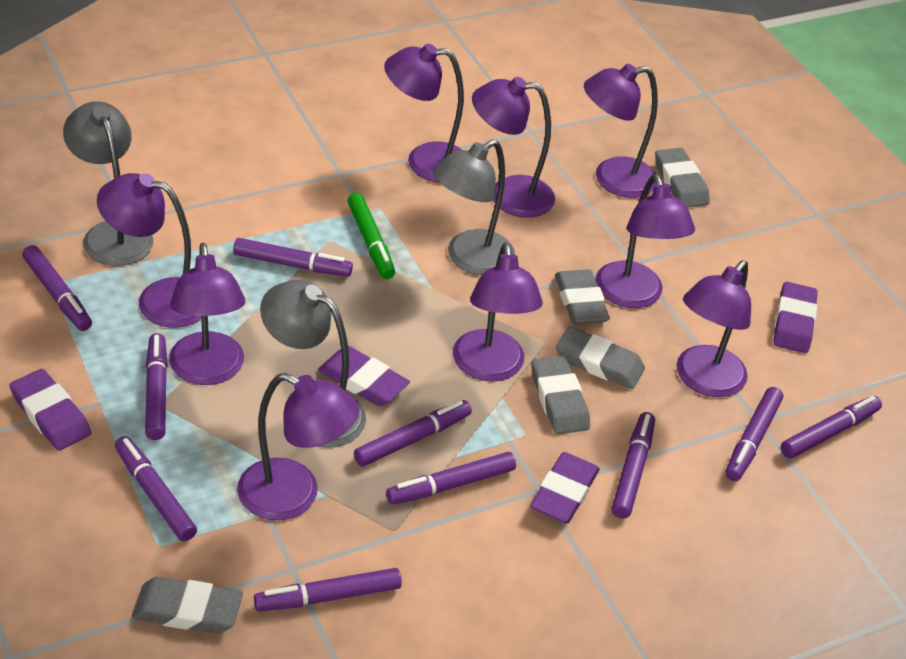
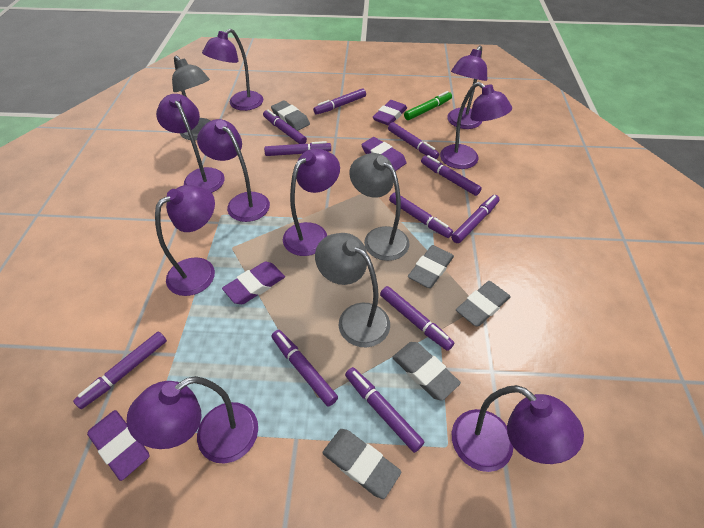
purple marker: [22,245,92,331] [115,436,197,541] [145,333,168,440] [233,238,353,276] [254,568,402,612] [354,400,472,467] [386,452,516,505] [612,412,655,518] [725,387,783,481] [781,396,882,458] = 10 -> [73,332,167,409] [263,109,307,144] [264,141,331,156] [271,330,338,407] [313,88,366,115] [345,367,424,453] [380,286,454,351] [388,122,439,159] [389,192,453,238] [421,155,482,196] [451,195,500,243] = 11

